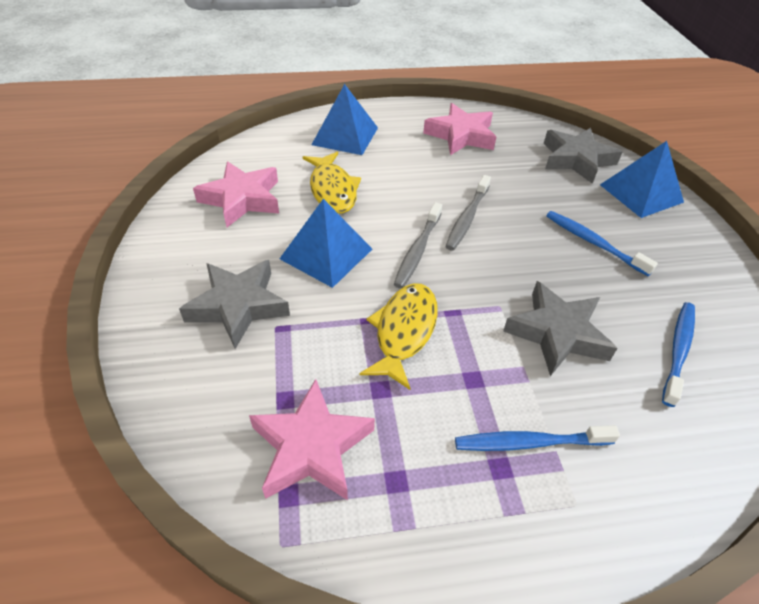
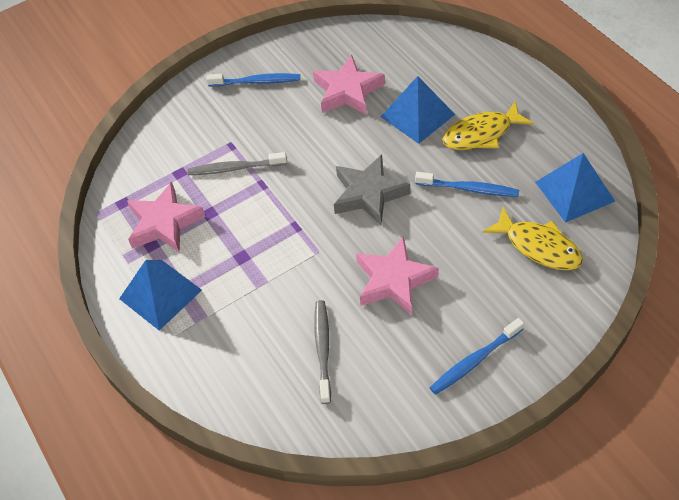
grey star: [179,260,290,349] [503,281,617,376] [544,128,623,184] = 3 -> [334,154,410,225] = 1

